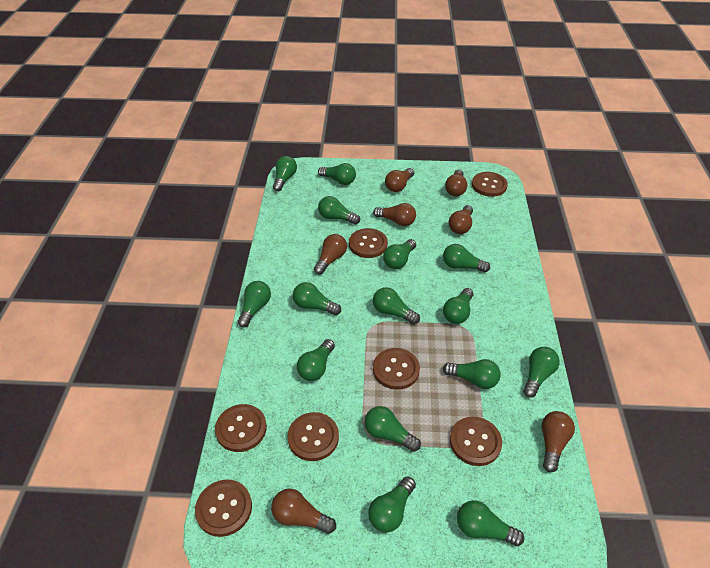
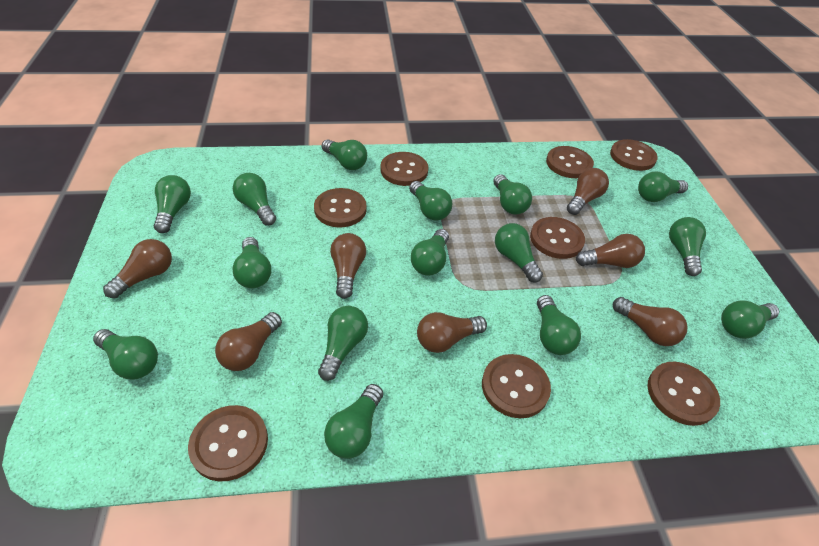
brown button: [195,479,252,537] [215,404,267,452] [288,412,339,461] [349,228,388,258] [373,348,420,390] [450,417,502,466] [472,172,508,197] = 7 -> [188,405,268,482] [314,188,367,228] [380,152,428,186] [482,354,551,418] [530,217,585,259] [546,146,594,178] [610,139,658,171] [647,362,720,426] = 8

